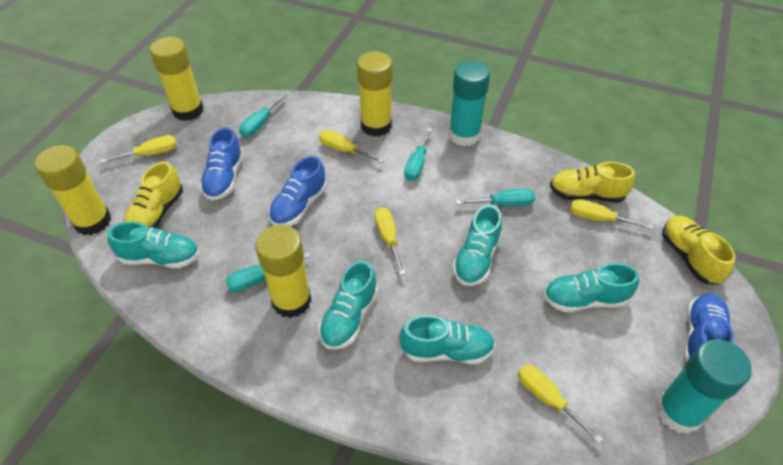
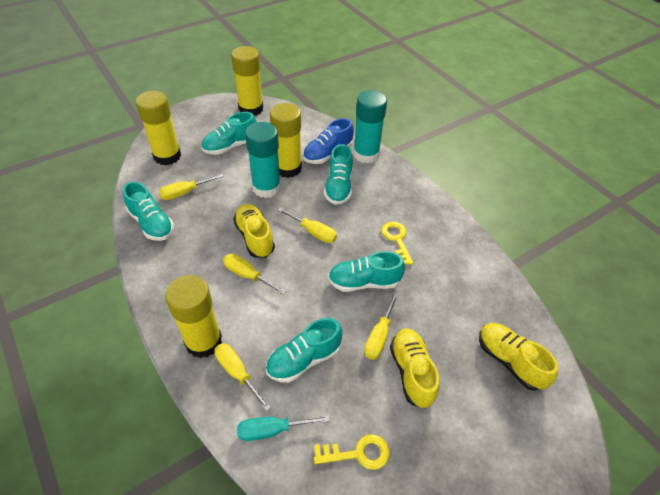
blue shoe: [200,127,243,201] [268,156,327,226] [684,293,733,362] = 3 -> [303,118,354,164] = 1
turquoise screwdriver: [225,252,310,292] [239,93,287,137] [404,127,433,181] [456,188,535,207] = 4 -> [237,415,330,441] = 1
yellow key: none = 0 -> [314,434,390,470] [381,221,413,265] = 2

